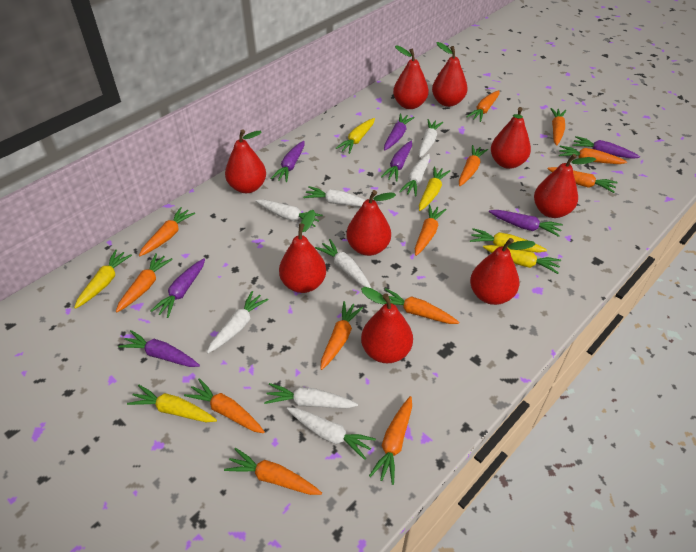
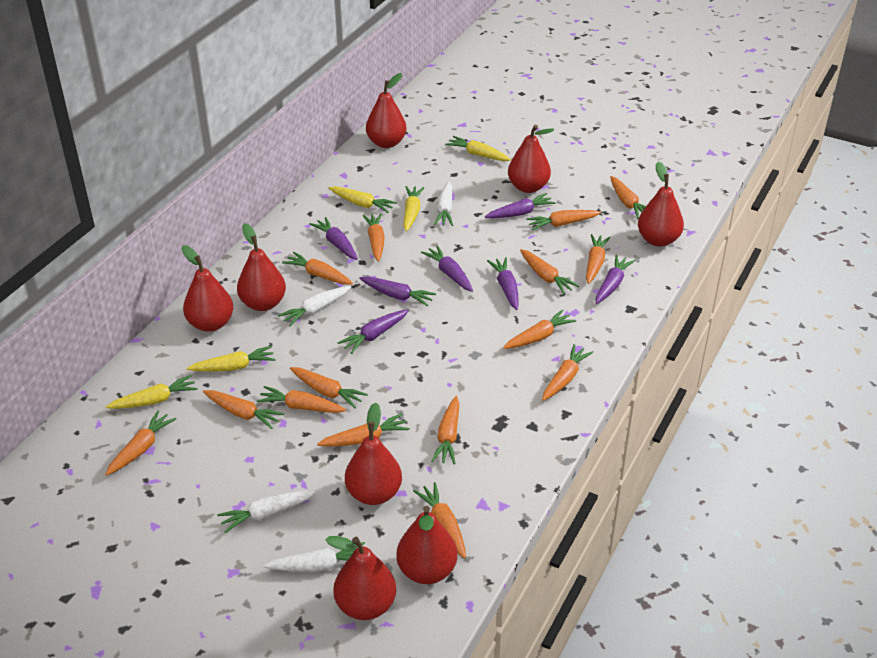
orange carrot: [116,253,173,312] [139,207,195,256] [184,378,265,433] [224,448,322,495] [320,301,363,370] [369,396,412,485] [378,288,459,324] [415,205,447,256] [459,145,488,186] [467,90,500,122] [547,167,618,193] [550,108,566,146] [559,146,627,164] = 13 -> [105,410,176,476] [203,390,284,429] [257,386,346,413] [282,252,353,285] [290,367,368,408] [317,413,410,447] [362,213,385,261] [413,482,466,559] [431,396,459,464] [503,309,576,349] [520,249,579,294] [526,210,601,230] [542,344,594,401] [586,234,611,284] [610,176,646,219] = 15
red pear: [225,129,266,193] [279,210,326,293] [347,190,396,256] [361,287,413,363] [393,45,429,109] [432,42,468,107] [470,238,535,305] [491,107,531,169] [534,154,596,218] = 9 -> [182,245,233,332] [237,223,286,311] [325,536,396,620] [345,403,402,505] [366,73,407,148] [396,506,457,584] [508,125,554,193] [638,162,684,247] = 8
white carrot: [207,291,269,353] [256,200,323,227] [264,383,358,408] [287,407,376,460] [303,186,365,207] [315,239,371,288] [399,153,430,196] [418,119,443,158] = 8 -> [217,491,316,533] [264,542,365,572] [278,286,351,326] [434,181,453,226] = 4
yellow carrot: [74,250,132,309] [127,385,217,422] [336,118,375,154] [419,166,450,211] [470,228,547,252] [483,245,561,274] = 6 -> [106,375,198,409] [187,346,275,372] [329,186,397,213] [403,186,424,231] [445,136,511,161] = 5

